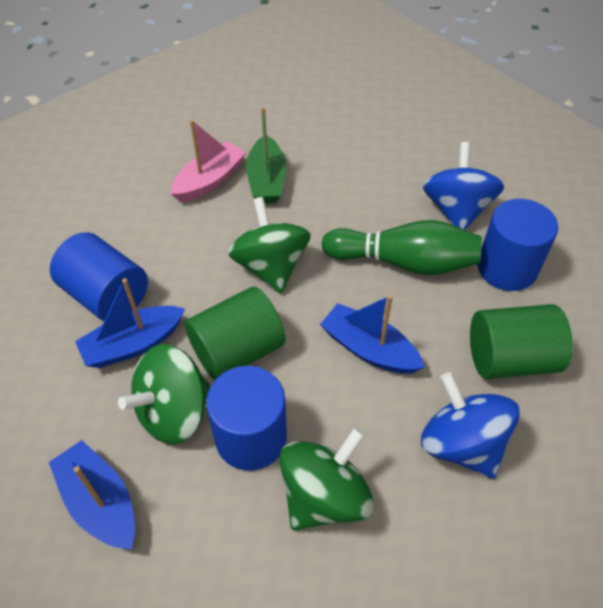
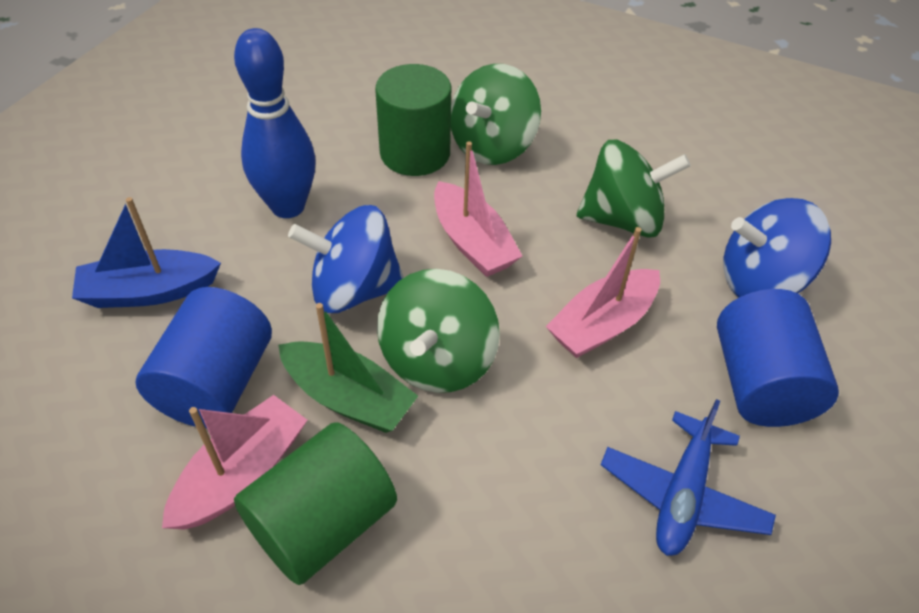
blue boat: [49,440,135,549] [75,278,185,368] [320,295,425,374] = 3 -> [72,197,221,308] = 1
blue bowling pin: none = 0 -> [234,28,316,218] = 1
blue cylinder: [50,232,148,321] [206,366,287,471] [477,199,558,291] = 3 -> [136,287,272,428] [717,289,839,427] = 2
blue plane: none = 0 -> [601,399,776,556] = 1
green bowling pin: [321,220,482,275] = 1 -> none = 0
pink boat: [171,120,246,202] = 1 -> [162,395,307,530] [434,141,522,277] [546,227,660,358] = 3

